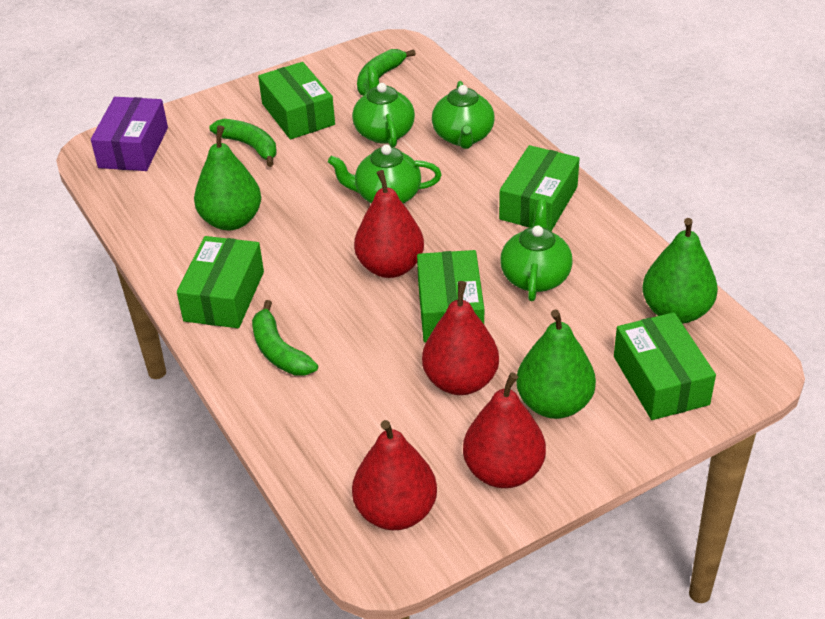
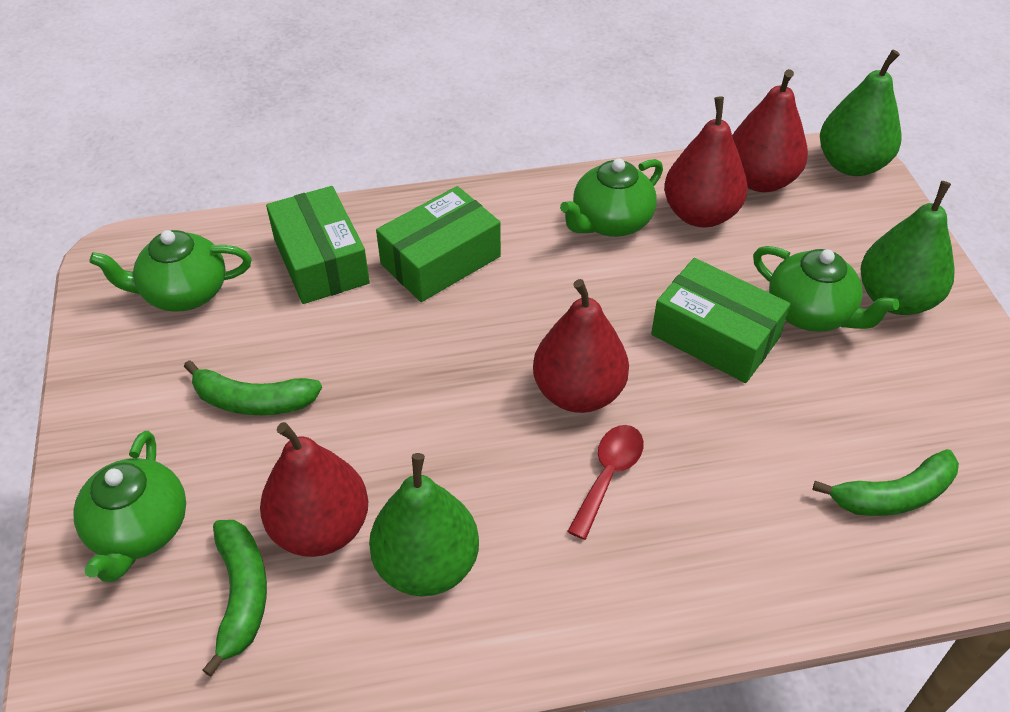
green box: [177,236,264,328] [258,62,335,139] [417,250,484,343] [499,145,580,231] [614,312,716,420] = 5 -> [266,186,370,304] [376,186,501,302] [651,258,791,383] = 3
purple box: [91,97,168,171] = 1 -> none = 0
red spoon: none = 0 -> [567,425,644,540] = 1

